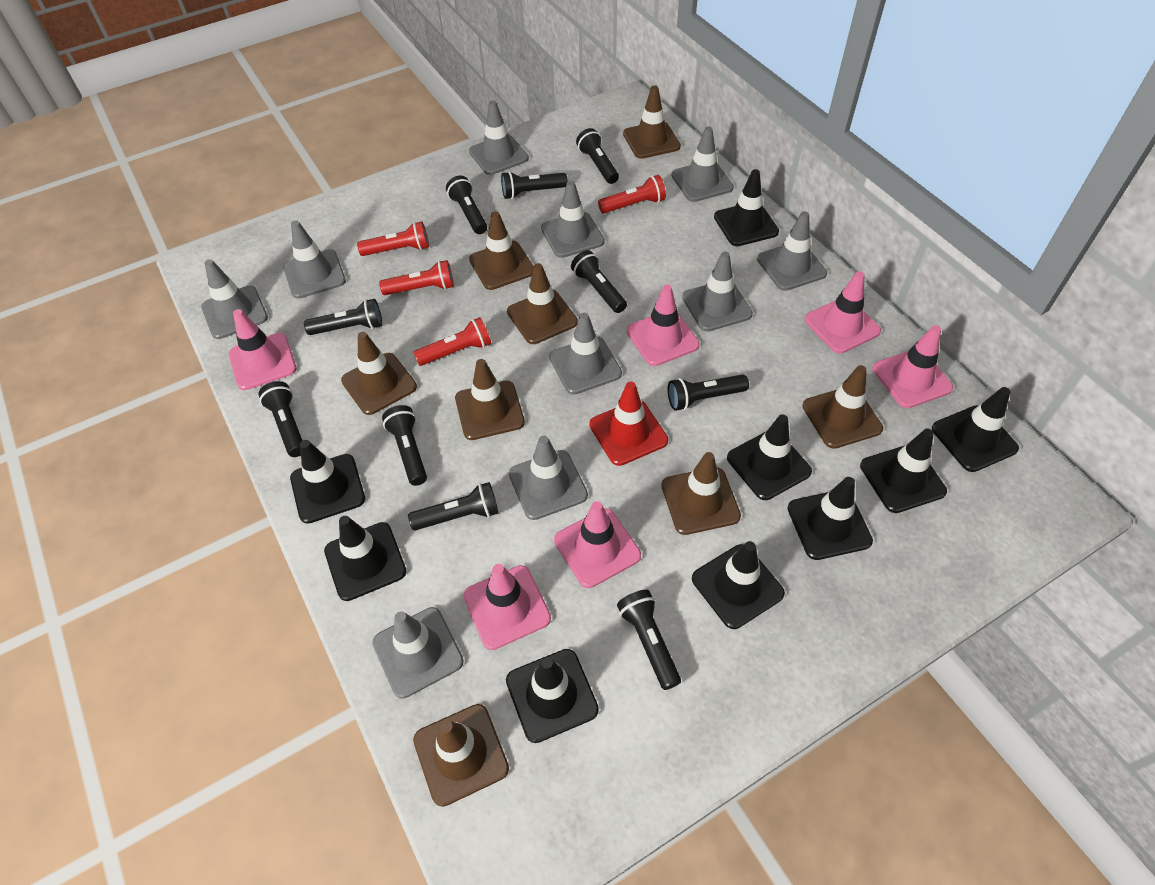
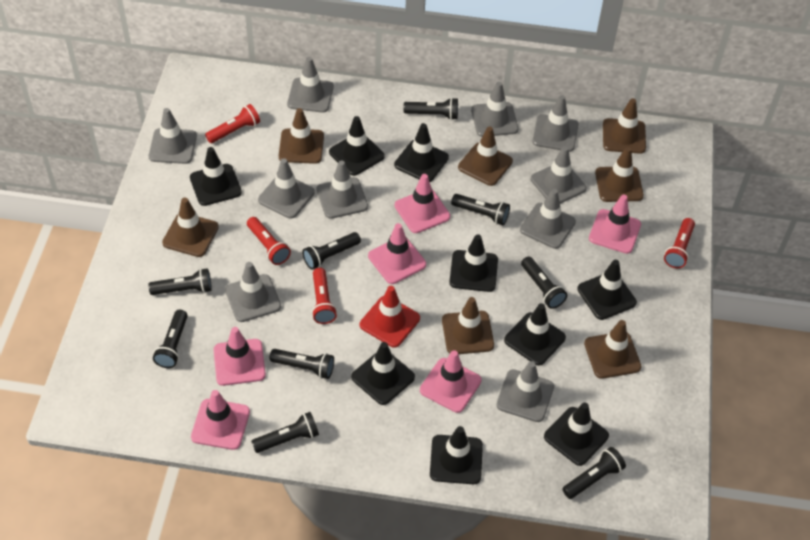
black flashlight: [258,381,303,457] [304,299,382,335] [382,405,427,486] [408,482,498,531] [446,176,487,234] [501,171,568,199] [571,250,627,313] [576,128,619,184] [617,590,681,690] [668,374,749,411] = 10 -> [148,268,212,295] [153,310,188,368] [251,412,319,453] [270,349,334,379] [302,232,361,270] [404,98,458,120] [451,194,510,225] [521,257,567,309] [563,447,626,499] = 9
brown traffic cone: [341,332,417,415] [413,704,509,807] [455,359,525,440] [469,211,534,290] [507,263,578,344] [623,85,681,159] [661,452,741,535] [802,365,883,449] = 8 -> [162,198,219,257] [279,108,324,164] [442,297,494,354] [458,127,513,186] [584,320,641,379] [595,147,644,202] [603,98,646,154] = 7

